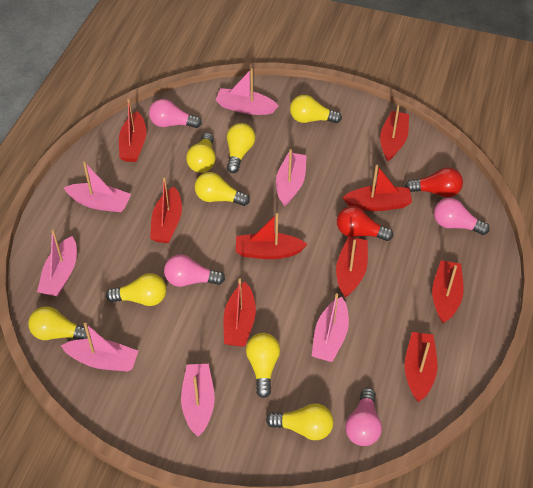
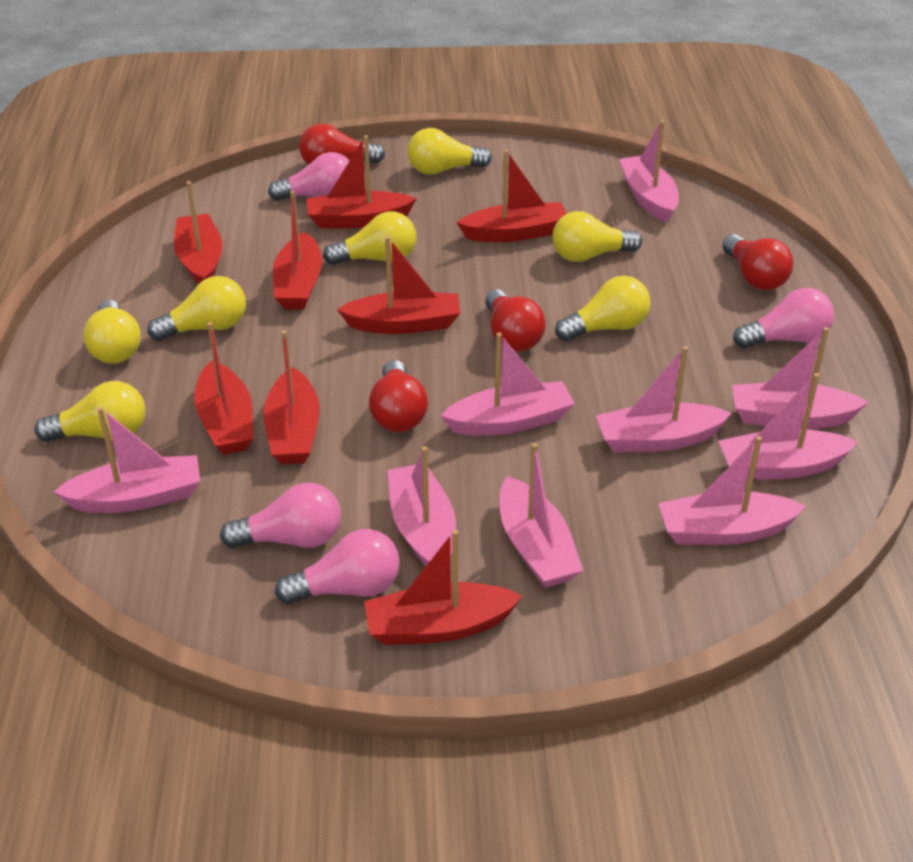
pink boat: [37,230,77,297] [61,323,138,372] [63,162,131,212] [181,364,215,437] [216,68,278,115] [276,149,307,206] [312,293,349,362] = 7 -> [53,407,201,513] [388,446,456,566] [440,332,575,436] [500,443,584,588] [596,346,732,453] [619,120,679,222] [658,436,806,545] [719,373,858,479] [732,327,869,429] = 9
red boat: [119,99,146,162] [150,178,182,243] [224,278,256,347] [236,213,308,259] [336,237,368,298] [342,165,412,211] [380,105,409,161] [404,332,437,402] [432,260,464,323] = 9 -> [174,181,222,284] [194,322,254,455] [264,330,320,464] [273,191,322,310] [306,135,417,229] [337,236,460,334] [364,530,523,645] [456,150,567,242] = 8
red light bulb: [337,206,393,241] [405,167,463,198] = 2 -> [299,123,385,165] [369,360,428,432] [485,289,546,352] [723,234,793,290] = 4
yellow light bulb: [28,306,91,340] [106,273,167,306] [186,133,216,173] [195,172,250,206] [227,123,255,173] [246,333,280,398] [266,403,334,440] [290,95,342,123] = 8 -> [34,381,145,442] [83,300,141,364] [147,276,246,341] [323,211,416,265] [407,128,492,175] [552,211,642,262] [555,276,650,341] = 7

